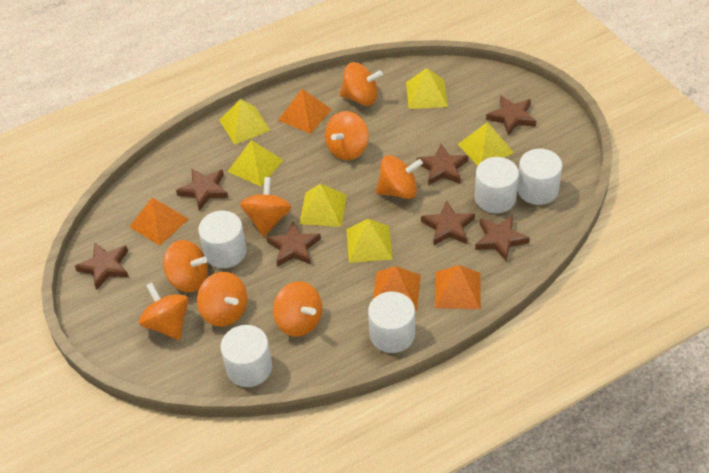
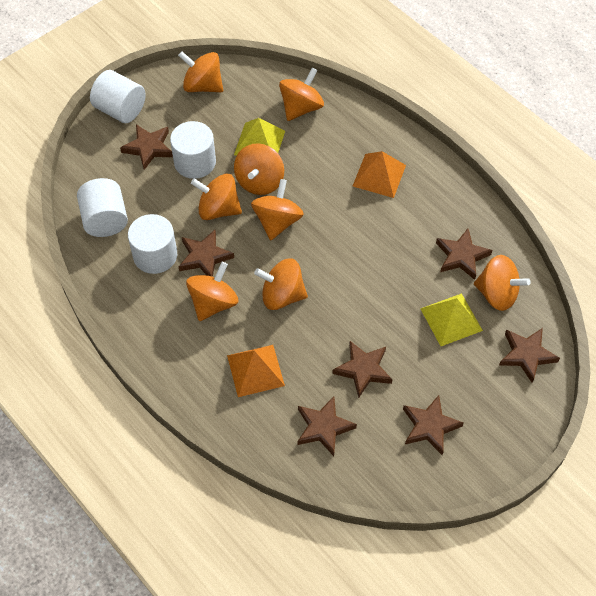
orange pyramid: [129,198,188,246] [278,89,332,134] [373,266,421,311] [435,265,481,309] = 4 -> [227,345,285,397] [353,151,406,198] = 2
white cylinder: [198,211,247,268] [221,325,272,387] [368,292,415,353] [475,157,519,213] [517,149,562,205] = 5 -> [77,178,128,237] [90,70,146,123] [128,214,177,274] [170,121,216,179] = 4
yellow pyramid: [219,99,271,145] [227,140,283,186] [299,184,347,227] [346,219,393,263] [406,68,448,109] [458,122,514,166] = 6 -> [234,118,285,156] [420,293,483,346] = 2

